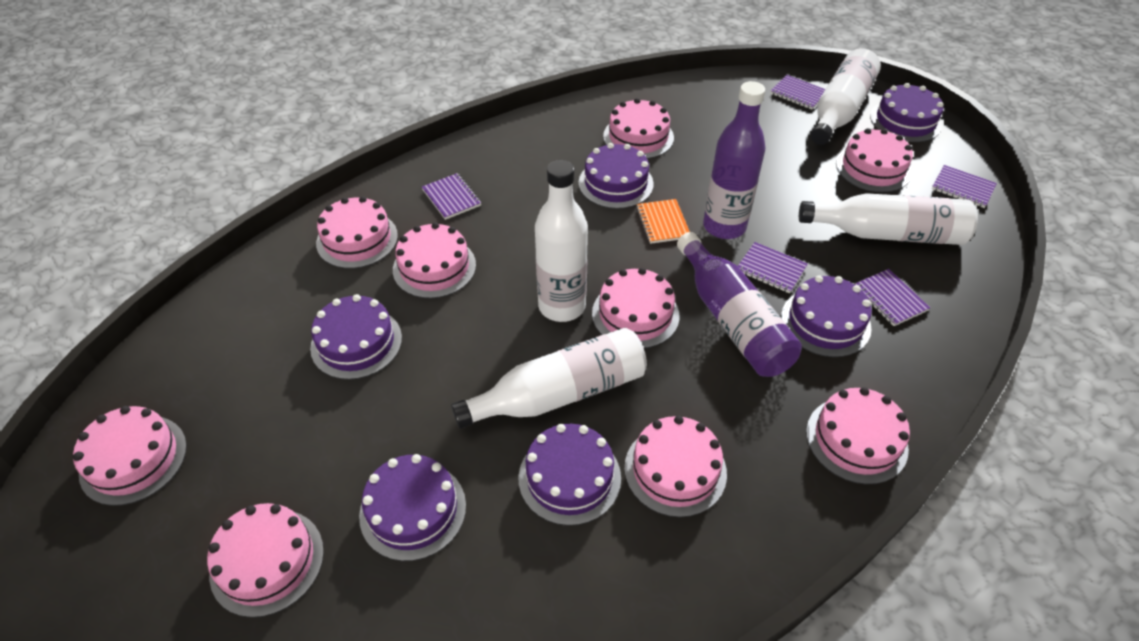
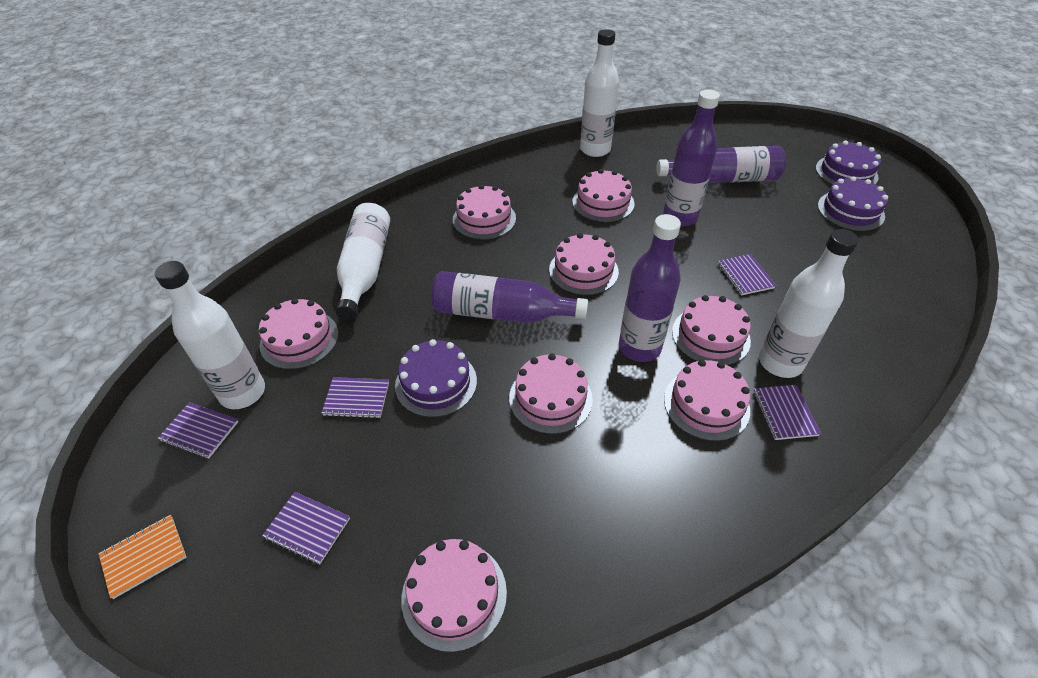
pink cake: [73,406,187,506] [207,503,324,618] [316,196,398,269] [393,222,476,298] [592,268,680,348] [603,98,674,159] [625,416,727,517] [806,387,910,484] [836,128,913,192] = 9 -> [259,298,338,369] [402,539,507,652] [453,184,516,240] [509,353,593,434] [549,233,619,295] [572,169,634,222] [664,360,750,441] [672,295,751,365] = 8
purple bottle: [677,232,802,377] [703,81,765,239] = 2 -> [431,271,588,323] [619,214,681,362] [656,146,786,183] [663,90,720,226] = 4
purple cake: [310,294,402,380] [359,454,466,561] [518,424,621,526] [579,143,654,209] [781,275,872,357] [870,83,944,142] = 6 -> [395,339,477,417] [816,140,881,185] [818,176,888,231] = 3

